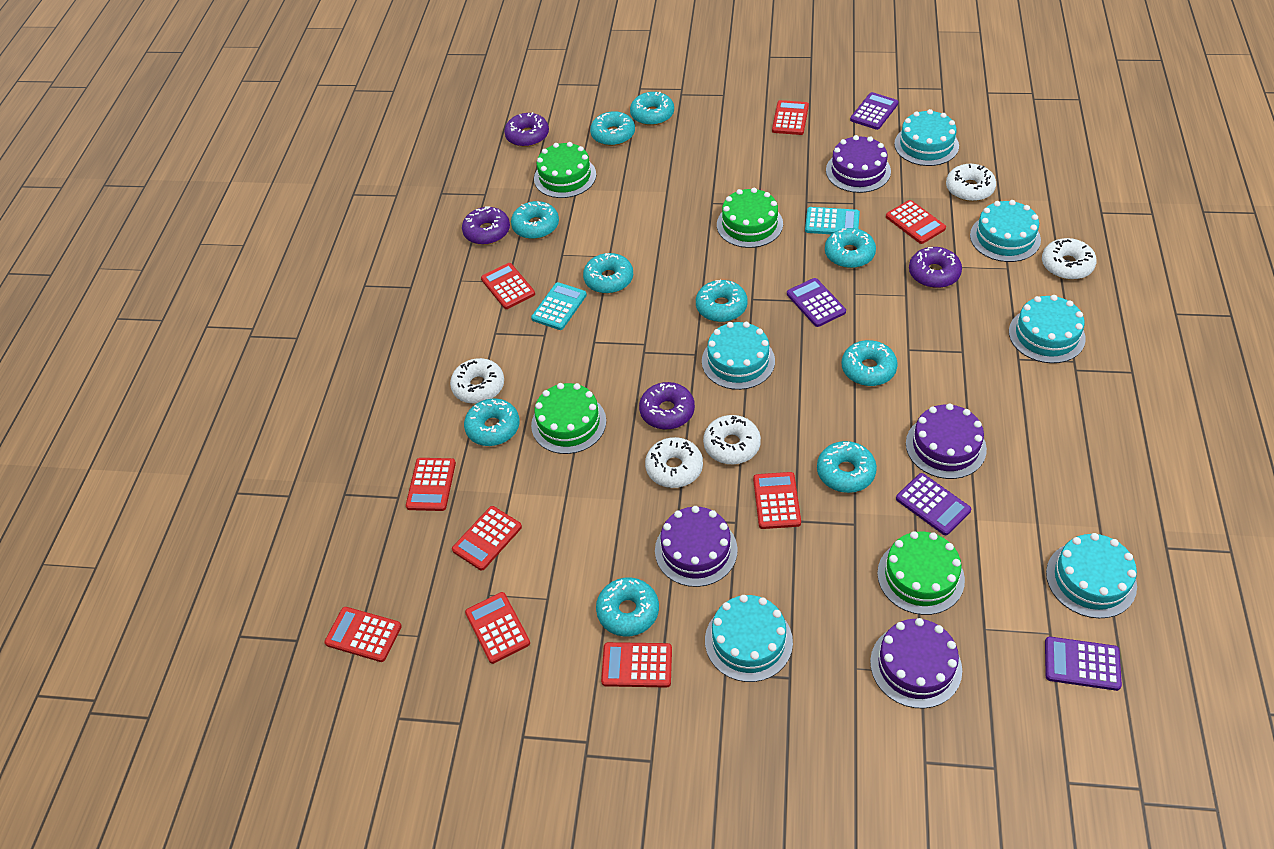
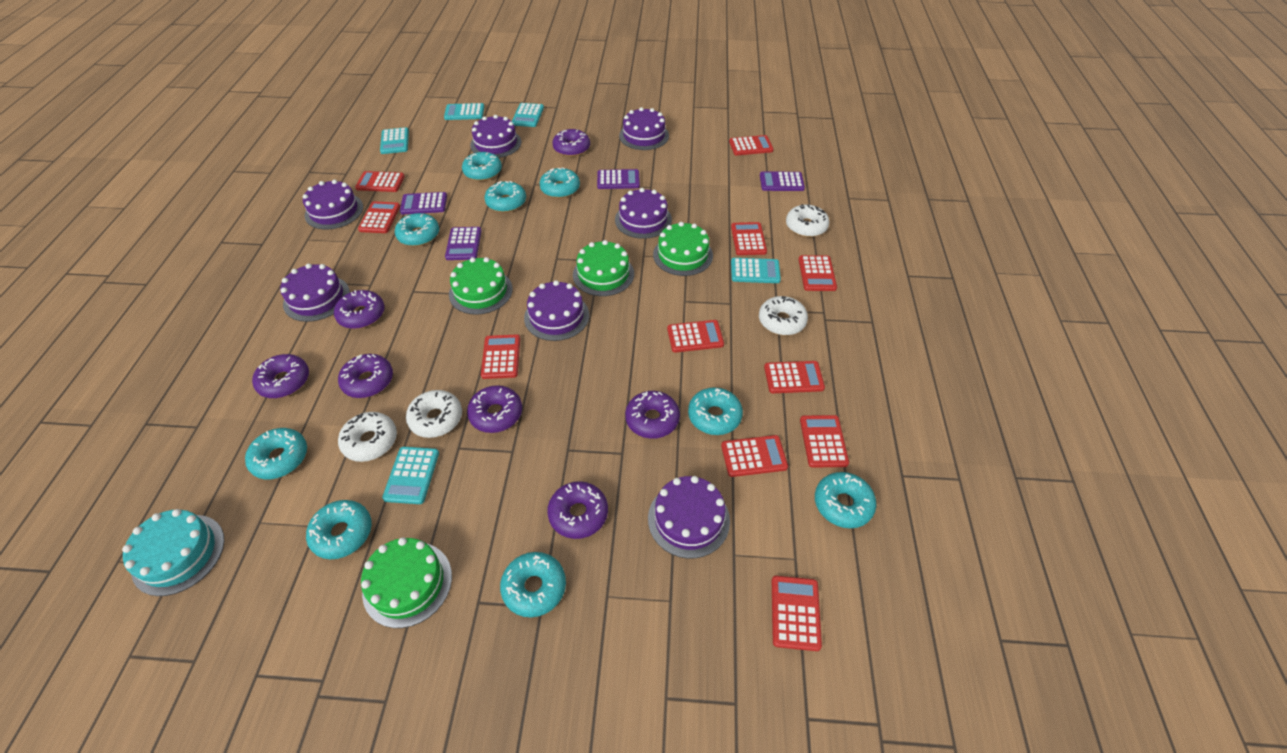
purple cake: [655,506,738,587] [826,135,891,193] [870,618,962,708] [906,403,987,479] = 4 -> [280,263,350,322] [303,179,363,229] [470,115,521,158] [524,280,589,341] [615,188,672,239] [619,107,669,150] [648,476,730,559] = 7
purple donut: [462,206,510,245] [504,112,549,147] [639,382,695,430] [909,247,962,288] = 4 -> [252,354,309,398] [334,290,384,329] [338,354,393,398] [467,385,522,433] [547,481,608,539] [552,129,590,157] [625,391,680,439] = 7
red calculator: [324,607,402,662] [406,458,456,511] [452,506,522,571] [465,592,530,664] [481,263,535,309] [601,642,672,688] [753,472,801,529] [772,100,809,135] [886,200,946,244] = 9 -> [355,171,405,192] [358,201,400,233] [481,334,520,379] [667,320,724,353] [721,435,788,477] [729,135,773,155] [731,222,767,255] [764,361,825,393] [772,576,822,651] [799,255,837,291] [800,415,849,467] = 11
turquoise cake: [702,322,775,390] [705,595,793,682] [894,109,959,166] [970,200,1041,262] [1009,295,1086,363] [1046,533,1137,618] = 6 -> [122,509,224,596] = 1
turquoise calculator: [531,282,587,330] [805,207,860,234] = 2 -> [380,127,409,154] [382,447,439,504] [444,103,484,120] [512,103,544,127] [731,258,781,283] = 5
turquoise donut: [464,398,520,446] [511,201,559,239] [583,253,633,294] [590,111,635,146] [596,578,659,636] [630,92,674,126] [696,279,748,322] [817,441,877,493] [825,228,876,268] [842,340,898,386] = 10 -> [245,428,307,479] [306,500,372,559] [395,213,439,246] [462,152,502,181] [484,181,526,212] [500,552,566,617] [539,167,580,198] [688,387,743,435] [815,472,877,528] = 9
white donut: [450,358,504,404] [645,437,703,488] [703,415,761,464] [946,164,996,202] [1042,238,1097,280] = 5 -> [338,412,397,462] [406,390,462,438] [759,296,808,335] [786,204,829,237] = 4

